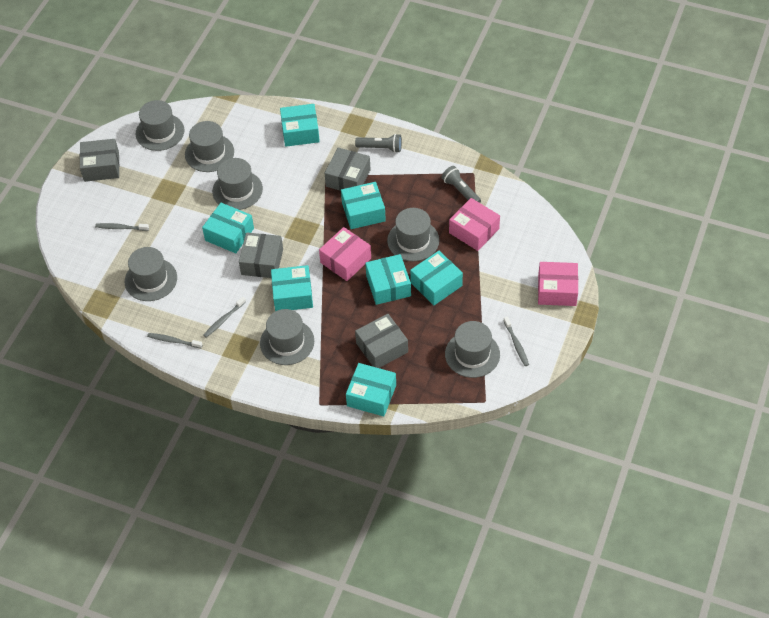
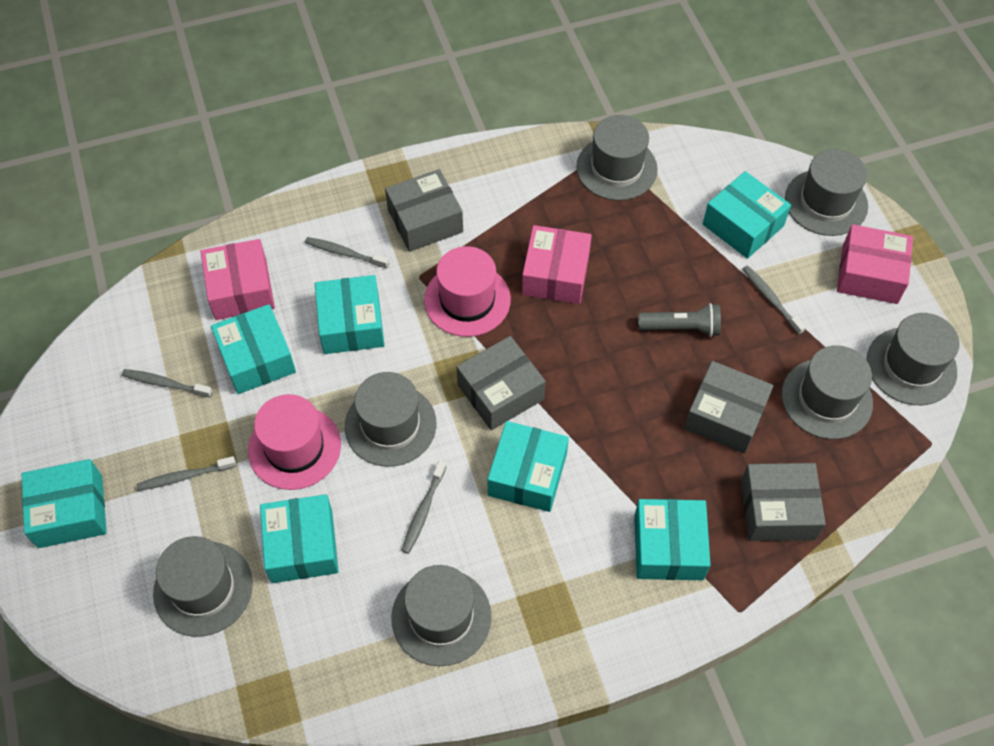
grey flashlight: [355,134,402,153] [442,166,481,203] = 2 -> [638,303,721,337] = 1
grey toothbrush: [95,223,149,231] [147,333,202,348] [203,297,246,337] [504,317,529,366] = 4 -> [122,369,213,398] [136,456,236,491] [305,237,389,268] [401,460,446,554] [743,265,806,335] = 5
pink hat: none = 0 -> [248,394,341,490] [424,246,511,337] = 2

